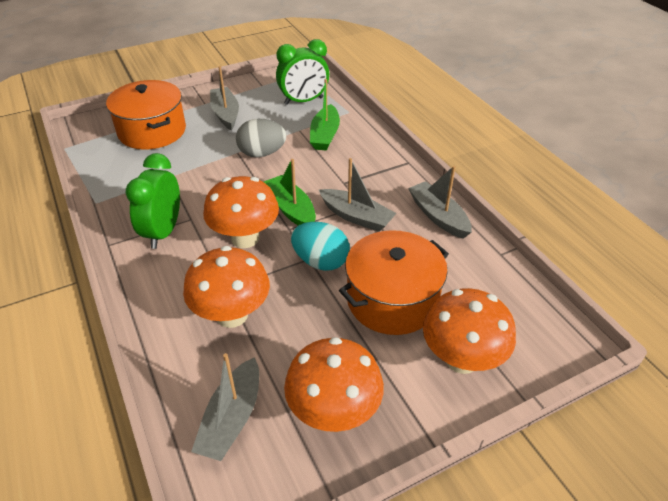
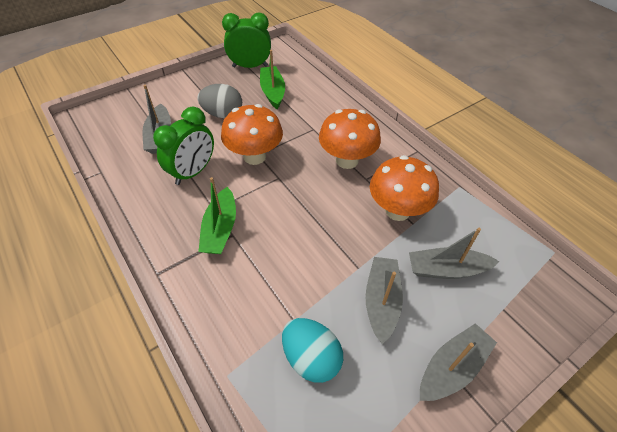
orange mushroom: [183,246,270,328] [203,176,279,248] [284,337,384,432] [423,288,516,374] = 4 -> [221,104,283,165] [319,109,381,169] [370,155,439,221] = 3
orange pot: [106,80,186,150] [339,230,449,335] = 2 -> none = 0

